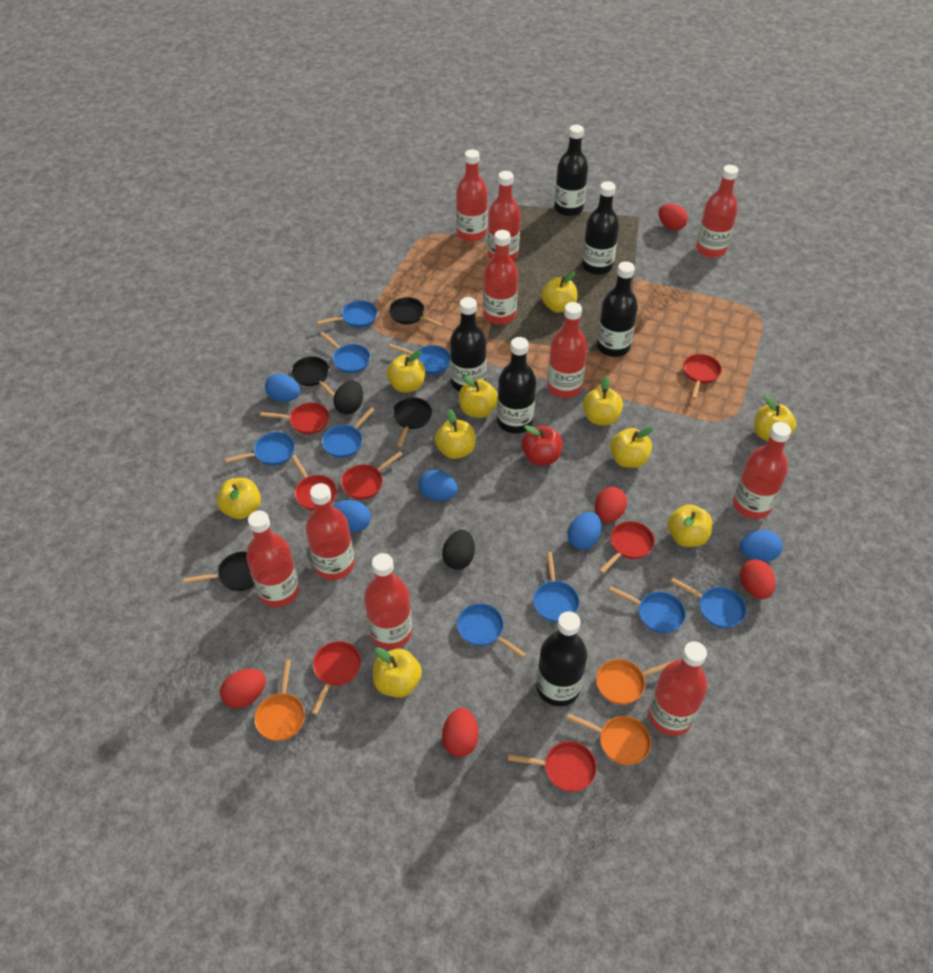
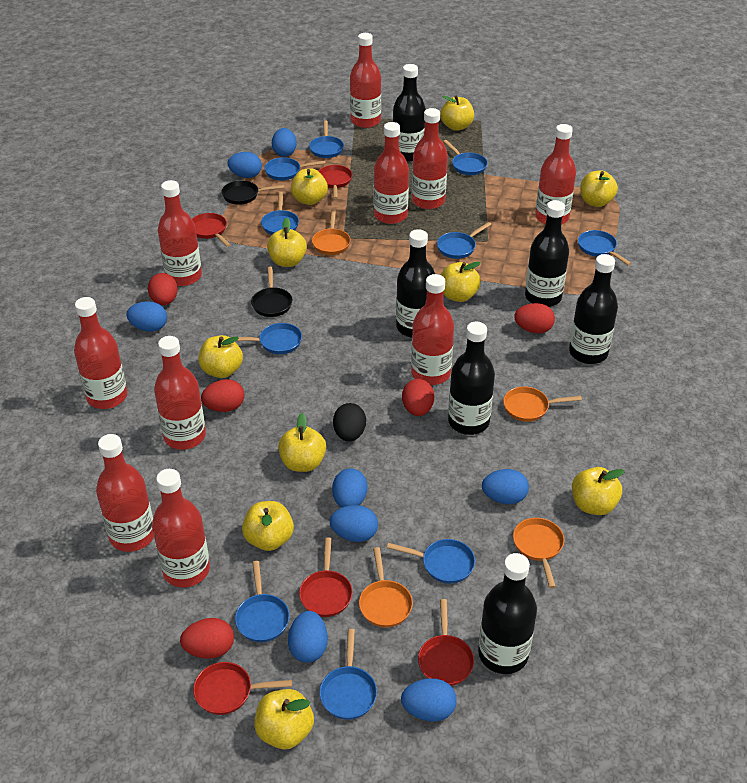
black egg: [333,381,363,415] [442,530,475,570] = 2 -> [333,403,366,441] = 1
black pan: [183,552,254,591] [291,356,335,397] [388,297,443,327] [392,397,432,447] = 4 -> [221,180,284,205] [251,267,292,317] = 2
blue egg: [265,374,300,402] [333,500,371,532] [419,470,458,501] [568,512,601,550] [740,530,783,562] = 5 -> [126,301,167,332] [228,152,262,178] [272,128,296,157] [288,611,328,663] [330,505,378,542] [332,468,368,508] [401,678,457,722] [482,469,529,504] = 8
blue pan: [225,432,295,466] [317,301,378,328] [320,332,371,373] [322,407,375,458] [389,344,450,375] [457,604,527,658] [533,552,580,622] [609,587,686,634] [671,578,746,629] = 9 -> [230,323,302,354] [235,561,290,643] [261,192,299,235] [264,157,326,181] [309,120,344,158] [319,629,377,720] [387,539,475,584] [437,222,492,259] [443,140,488,175] [578,230,632,266] = 10
orange pan: [254,659,305,741] [566,713,651,765] [596,659,673,705] = 3 -> [312,210,351,255] [359,547,413,628] [503,387,582,422] [513,518,564,588] = 4
red apple: [521,425,563,465] = 1 -> none = 0
red pan: [260,402,329,434] [291,455,337,511] [311,641,361,715] [341,451,403,500] [508,741,597,792] [599,521,655,574] [683,354,722,399] = 7 -> [192,213,231,247] [193,662,292,715] [299,537,353,617] [319,165,353,199] [418,599,474,686] = 5

